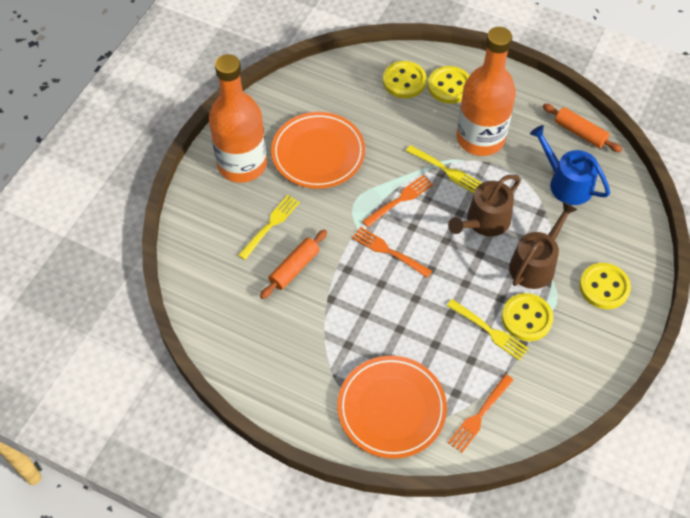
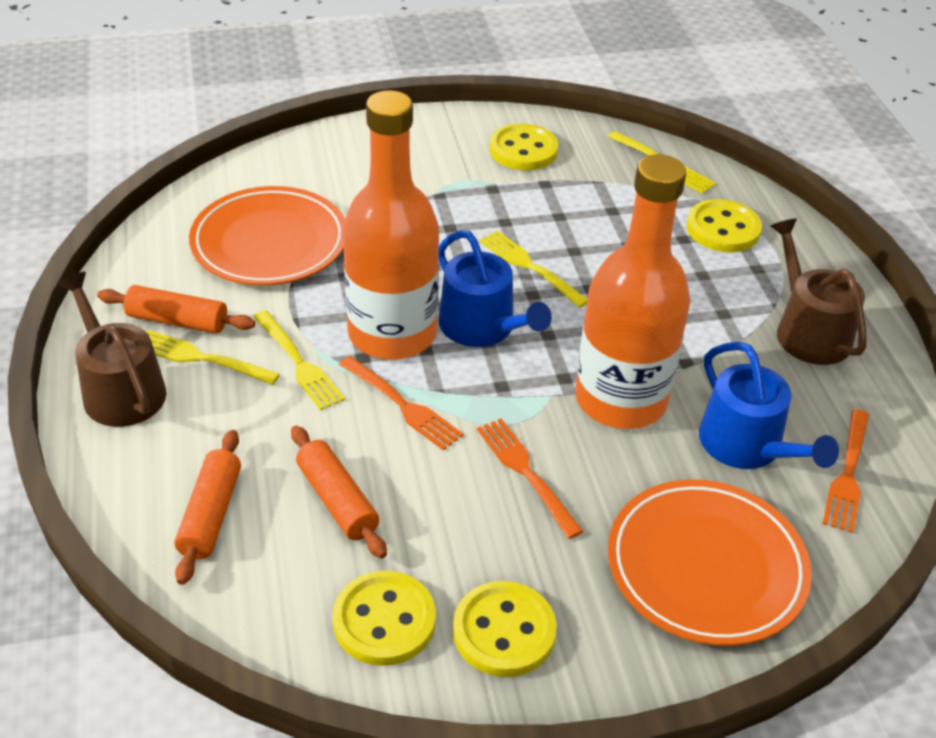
blue watering can: [530,125,610,205] = 1 -> [439,230,552,347] [699,342,839,469] = 2
orange rolling pin: [260,230,327,299] [543,104,622,152] = 2 -> [97,285,255,334] [175,430,241,585] [291,425,387,559] = 3
yellow fork: [238,195,300,260] [406,145,482,193] [447,299,529,361] = 3 -> [147,330,280,385] [253,310,345,410] [479,231,588,308] [608,131,716,194] = 4

